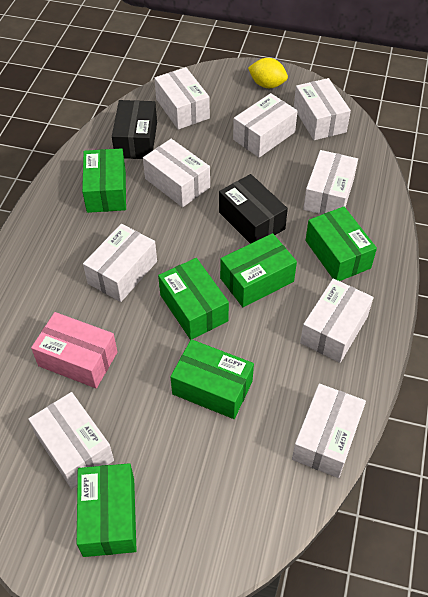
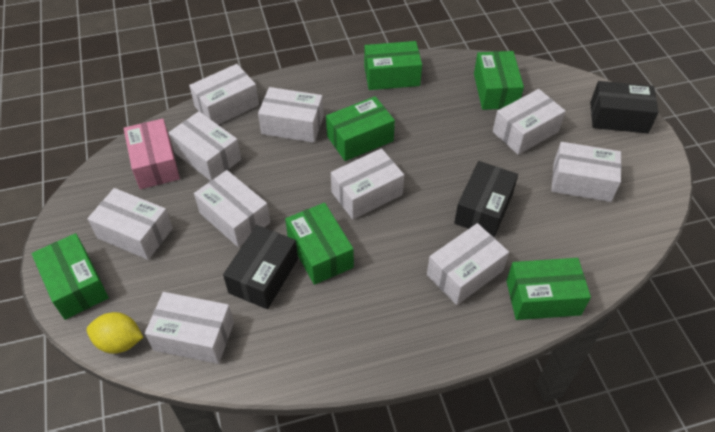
black box: [112,100,157,159] [219,174,288,244] = 2 -> [223,225,298,309] [454,161,518,237] [590,81,659,133] = 3
white box: [28,392,114,489] [83,224,157,302] [143,139,210,207] [154,67,210,130] [233,93,298,158] [292,383,366,478] [294,78,351,140] [300,278,374,363] [303,150,358,214] = 9 -> [87,188,173,260] [145,292,234,364] [168,111,241,181] [189,64,259,125] [194,170,270,247] [258,87,324,143] [331,148,404,220] [427,223,509,305] [493,89,566,155] [551,142,621,202] = 10

